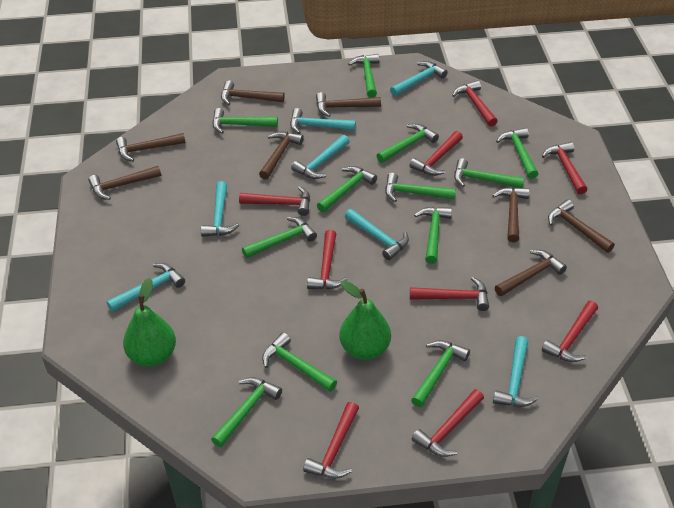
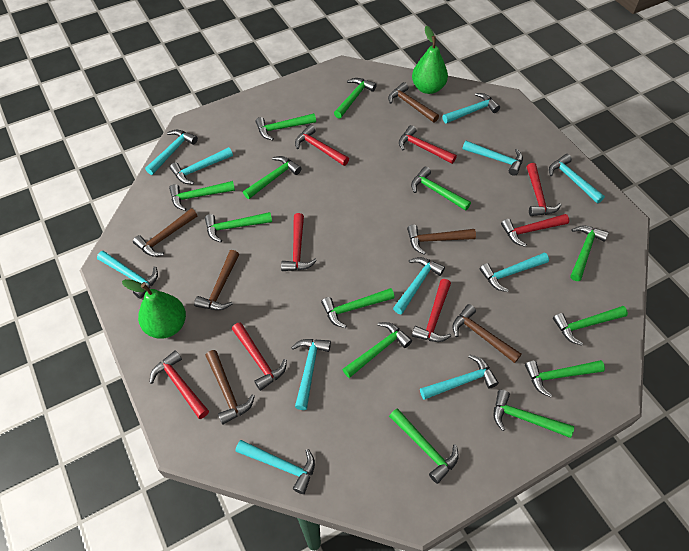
brown hammer: [88,166,161,200] [116,133,185,161] [221,80,285,105] [259,131,304,180] [316,92,381,117] [492,187,530,243] [495,250,567,296] [548,199,615,253] = 8 -> [133,208,197,257] [194,250,239,310] [205,350,255,425] [388,82,439,123] [407,225,476,255] [453,304,522,363] = 6
green hammer: [211,377,282,447] [213,108,278,134] [242,217,317,258] [262,332,337,392] [317,166,377,212] [348,54,379,98] [376,124,439,163] [385,173,456,202] [411,340,470,407] [414,207,452,264] [454,158,524,188] [496,128,538,179] = 12 -> [169,181,235,211] [205,212,272,243] [243,156,302,199] [255,113,316,140] [321,288,395,328] [334,78,377,118] [342,322,412,378] [389,408,459,484] [411,167,471,211] [494,390,574,438] [525,360,605,397] [553,306,628,345] [571,225,609,281] = 13
red hammer: [239,186,310,216] [303,402,359,479] [307,230,348,289] [409,131,463,176] [410,277,489,311] [412,389,484,457] [452,80,498,127] [542,142,587,194] [542,301,598,362] = 9 -> [150,350,209,419] [232,322,287,391] [281,213,317,271] [295,125,349,166] [399,125,457,164] [412,279,451,342] [501,214,569,247] [527,163,561,216] = 8
turquoise hammer: [107,263,185,312] [201,181,239,237] [290,108,356,134] [291,135,350,179] [345,209,409,260] [390,61,448,96] [493,336,539,407] = 7 -> [97,251,158,299] [145,130,198,175] [170,147,233,184] [235,440,315,494] [291,339,331,410] [393,257,445,314] [420,355,499,400] [442,93,500,124] [462,141,523,176] [480,252,549,292] [549,154,605,204] = 11

